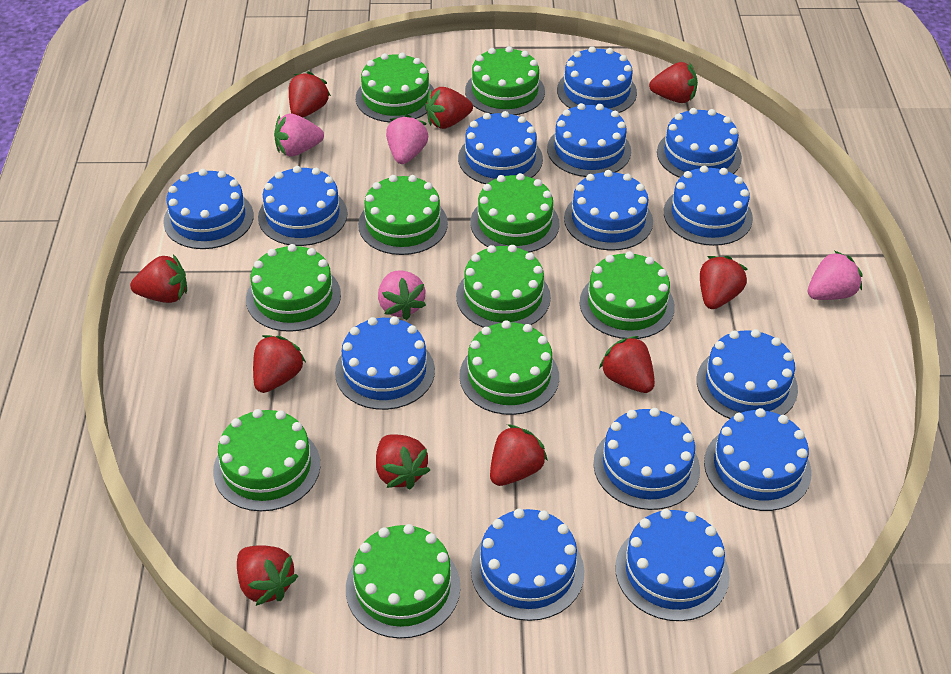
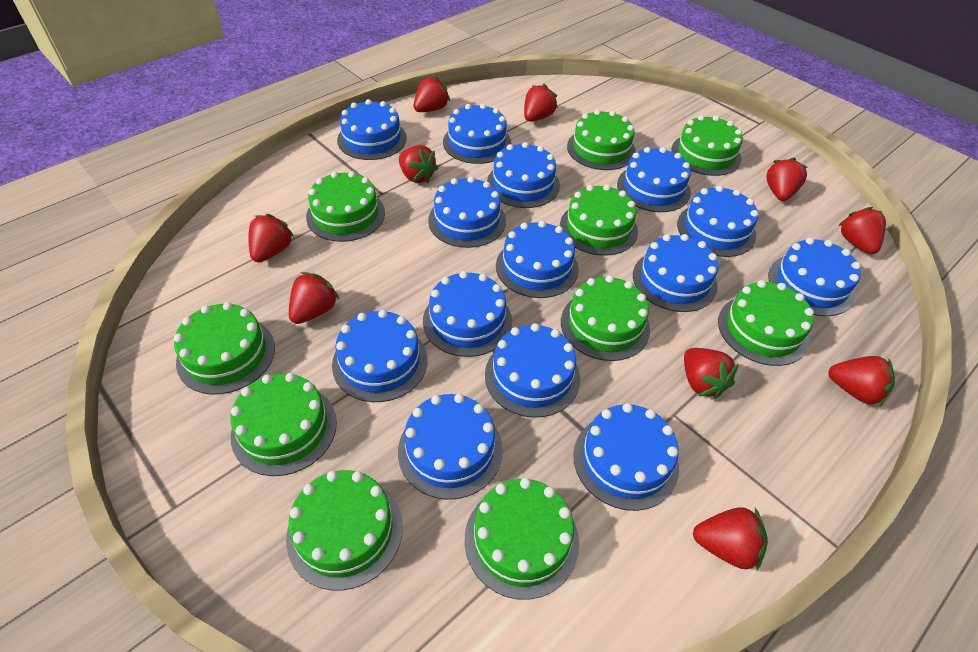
pink strawberry: [274,113,324,157] [378,270,426,320] [386,114,428,164] [808,251,862,300] = 4 -> none = 0

